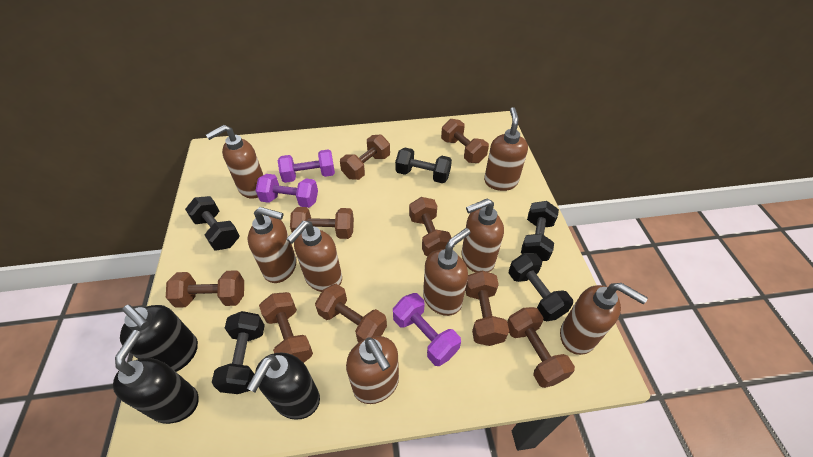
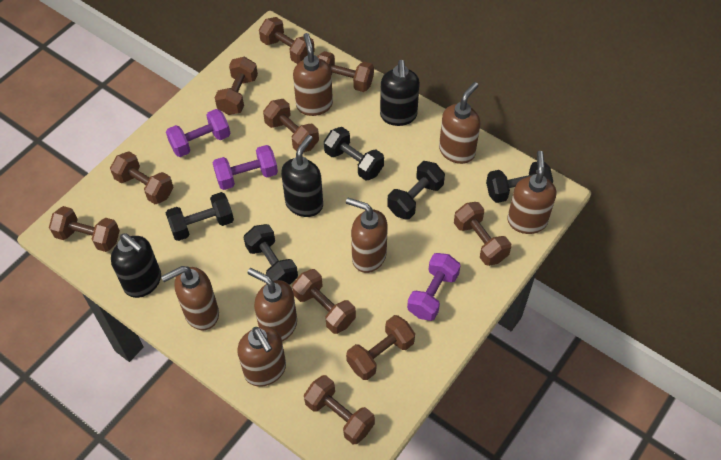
brown dumbbell: [166,270,244,308] [259,292,313,363] [290,207,354,239] [315,284,387,342] [340,134,390,180] [409,197,452,256] [441,119,489,163] [465,271,509,346] [507,307,575,388] = 9 -> [49,206,120,252] [110,151,174,204] [215,57,258,115] [259,17,315,64] [263,99,319,152] [292,269,356,334] [304,375,375,444] [317,51,374,92] [346,315,415,380] [454,202,511,266] = 10
brown soap dispenser: [206,125,263,199] [248,207,297,283] [287,221,342,292] [346,336,399,404] [423,228,471,316] [462,198,504,273] [484,107,528,191] [560,283,648,355] = 8 -> [161,266,219,330] [237,327,286,387] [248,268,297,341] [293,33,333,116] [346,198,388,273] [439,82,481,164] [507,151,556,234] = 7

